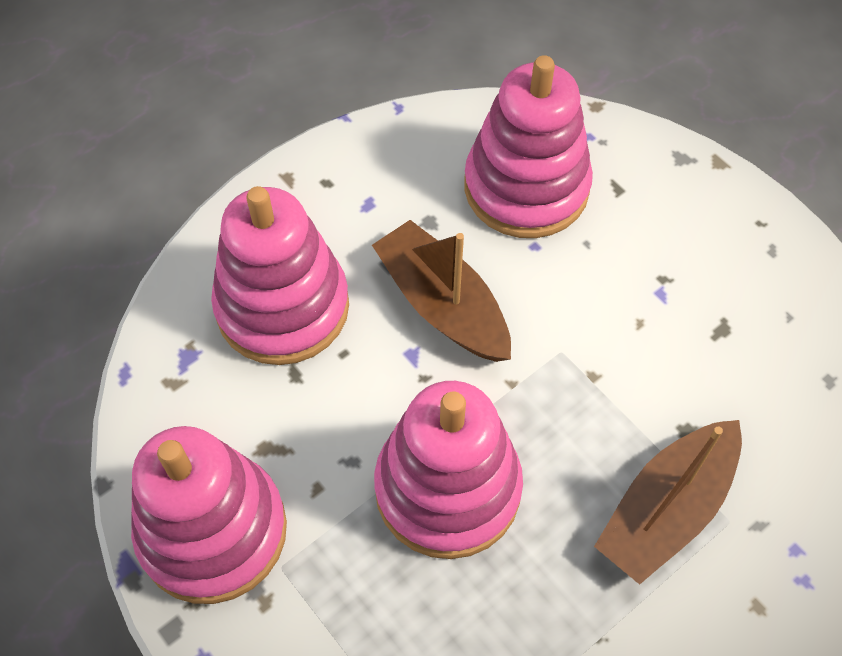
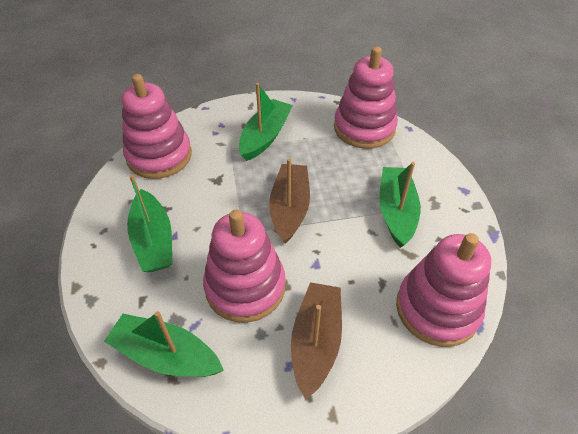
green boat: none = 0 -> [104,311,224,377] [127,174,172,272] [239,83,293,161] [379,162,420,248] = 4

